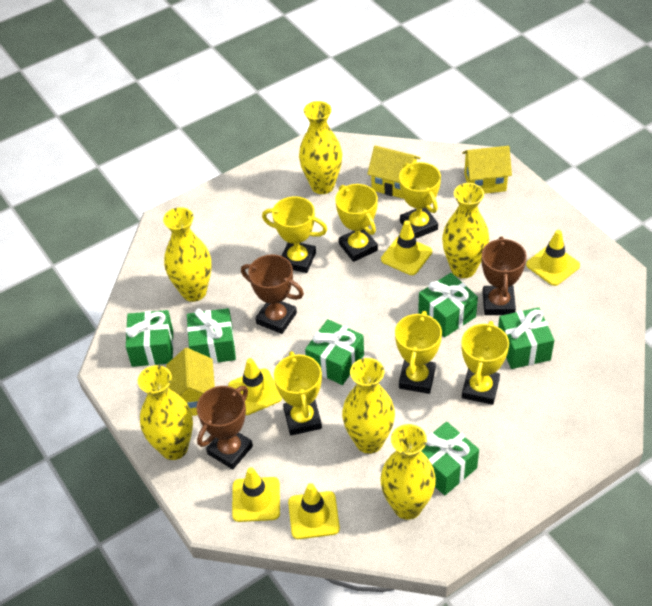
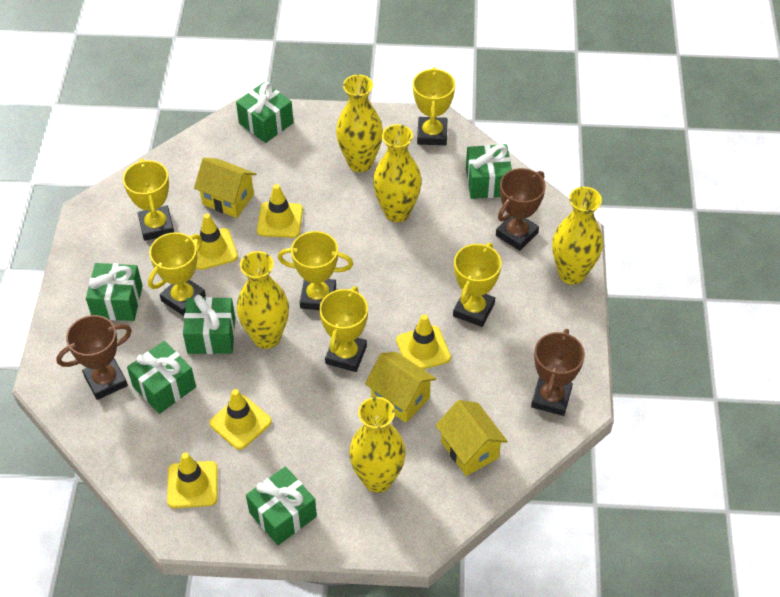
yellow vase: [138,365,193,460] [163,207,212,302] [299,101,342,194] [342,358,395,454] [380,424,436,520] [442,183,489,278] = 6 -> [237,251,289,349] [336,74,383,172] [349,397,406,493] [373,124,422,222] [552,187,603,285] = 5

